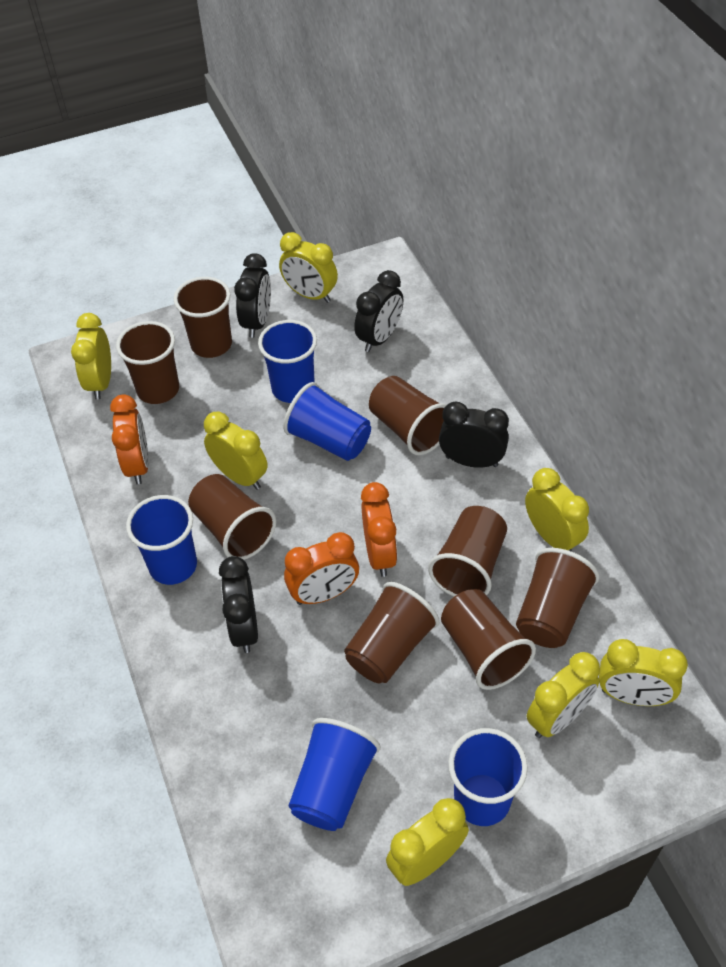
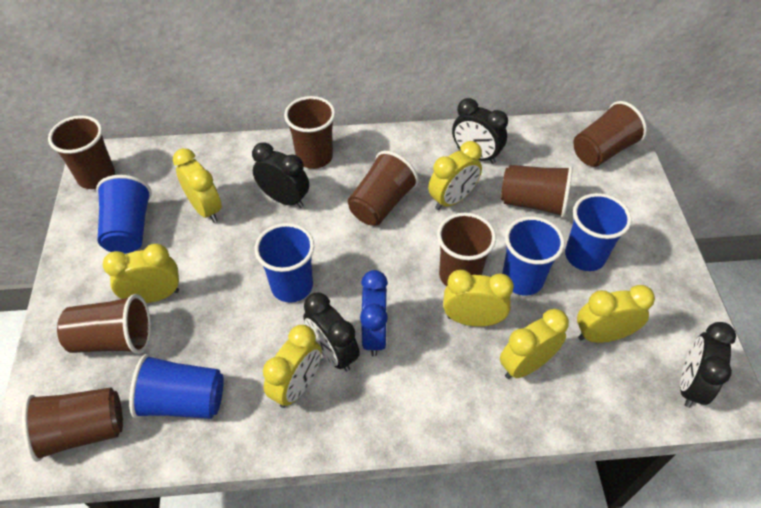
blue clock: none = 0 -> [360,270,388,357] = 1
orange clock: [110,394,149,484] [284,532,359,605] [361,482,397,577] = 3 -> none = 0

